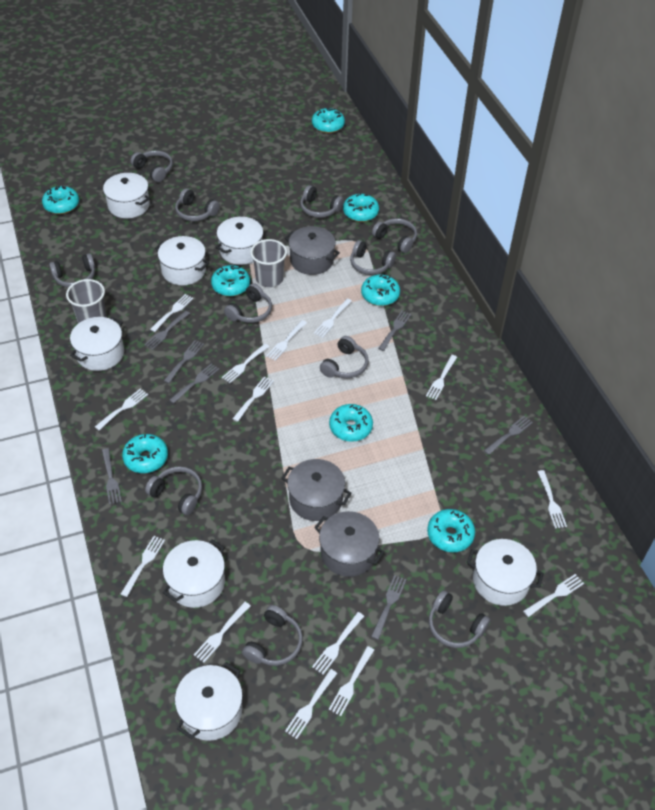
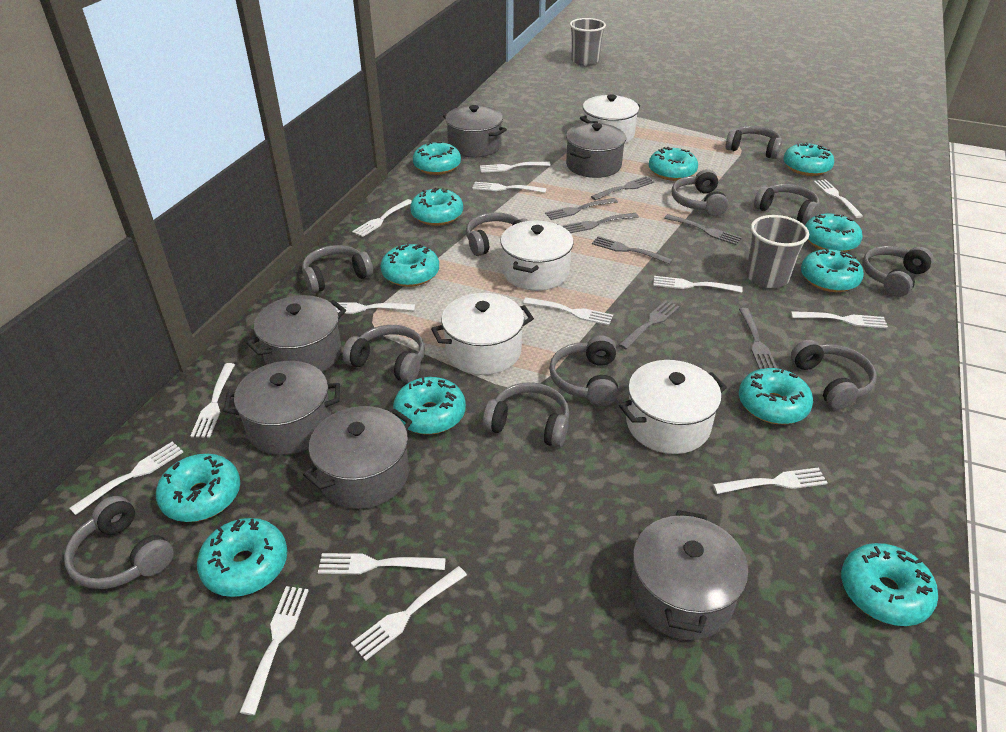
grey pot: [282,459,351,521] [285,226,340,275] [314,511,385,577] = 3 -> [223,361,340,455] [246,295,346,372] [303,406,412,509] [443,105,507,157] [566,123,626,178] [630,510,748,640] = 6
turquoise donut: [42,185,79,214] [122,434,168,473] [211,265,250,296] [312,108,345,133] [329,404,373,442] [343,193,379,222] [361,275,400,306] [427,509,475,552] = 8 -> [156,454,240,522] [197,518,287,597] [381,243,439,287] [393,377,466,434] [410,188,463,226] [413,141,461,175] [649,147,698,181] [739,368,813,424] [783,142,834,176] [801,249,864,292] [805,213,863,252] [841,543,938,626] = 12
white pot: [70,317,124,371] [103,173,150,218] [155,236,209,285] [163,539,225,608] [175,662,243,741] [216,217,264,265] [467,539,544,606] = 7 -> [431,293,534,375] [500,221,574,291] [580,94,640,144] [619,360,727,454] = 4

